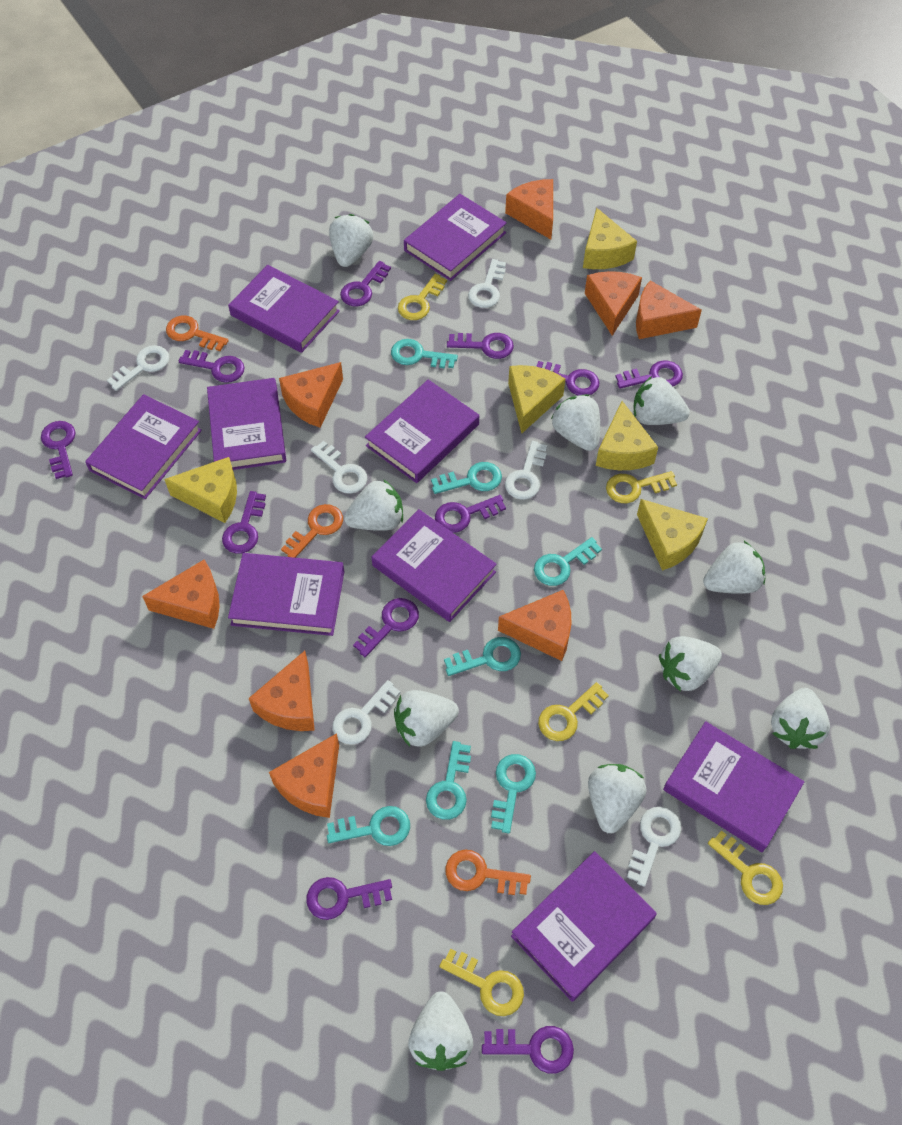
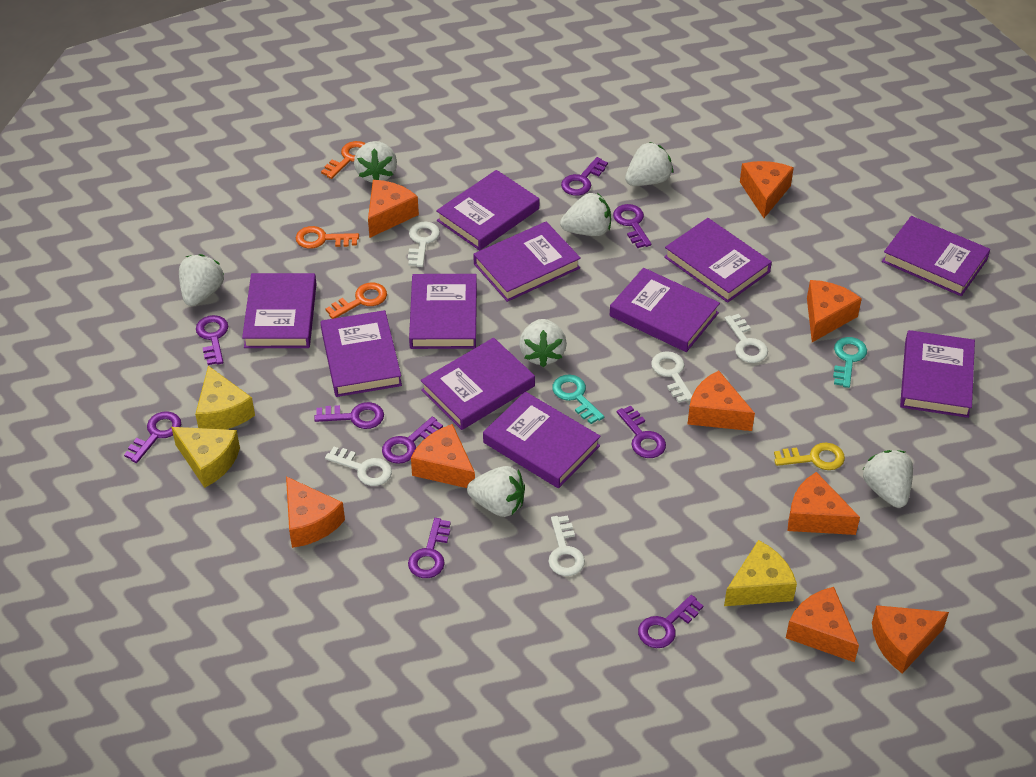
orange cheese: [142,559,220,629] [249,651,315,731] [269,733,339,818] [279,362,343,428] [498,590,571,661] [505,179,553,239] [585,271,642,336] [636,280,702,339] = 8 -> [286,476,345,548] [368,180,419,238] [411,424,475,488] [688,371,755,431] [740,161,794,218] [786,587,859,663] [788,472,860,535] [807,280,862,342] [872,605,949,674] = 9
purple book: [85,394,202,499] [207,378,286,470] [228,265,340,353] [228,553,345,636] [365,379,479,483] [372,509,497,622] [404,194,507,281] [511,851,657,1001] [663,721,804,852] = 9 -> [242,273,316,348] [321,310,402,397] [409,274,477,349] [421,338,535,430] [436,170,539,251] [473,222,581,302] [483,391,601,488] [610,268,720,352] [664,218,772,303] [882,216,990,296] [900,330,975,418] = 11
purple key: [41,421,76,479] [179,350,245,383] [222,491,266,554] [307,877,392,920] [340,261,391,306] [353,598,419,657] [435,495,506,533] [447,333,514,359] [482,1026,574,1074] [536,361,599,395] [615,360,683,389] = 11 -> [124,411,181,463] [196,315,228,365] [314,402,384,429] [382,417,443,464] [408,518,451,578] [561,157,608,196] [613,204,651,248] [617,406,666,458] [638,595,703,648] = 9
turquoise key: [327,806,410,846] [391,339,458,369] [426,741,471,820] [431,462,502,494] [444,637,521,676] [491,754,536,833] [534,537,602,586] = 7 -> [552,374,604,424] [833,337,867,388] = 2
white key: [107,345,169,391] [311,441,367,494] [332,680,400,745] [468,259,506,308] [505,441,547,500] [627,807,681,887] = 6 -> [325,447,392,486] [408,222,440,267] [548,515,585,576] [651,351,692,403] [724,314,768,363] = 5
white strawberry: [329,214,373,267] [344,479,403,531] [394,690,459,747] [408,992,473,1071] [551,394,600,451] [588,764,647,833] [634,376,690,425] [659,636,722,692] [703,541,765,594] [771,688,830,749] = 10 -> [179,254,224,306] [354,141,397,183] [467,466,525,517] [519,319,567,367] [560,193,611,236] [625,142,673,186] [863,450,913,508] = 7
yellow cheese: [164,457,237,523] [508,365,565,434] [583,208,637,269] [596,401,658,470] [637,499,708,571] = 5 -> [171,427,240,488] [195,366,255,429] [724,540,797,606] = 3
yellow key: [398,274,447,320] [439,949,524,1016] [538,682,609,741] [606,471,677,503] [708,830,783,905] = 5 -> [774,443,845,470] = 1

